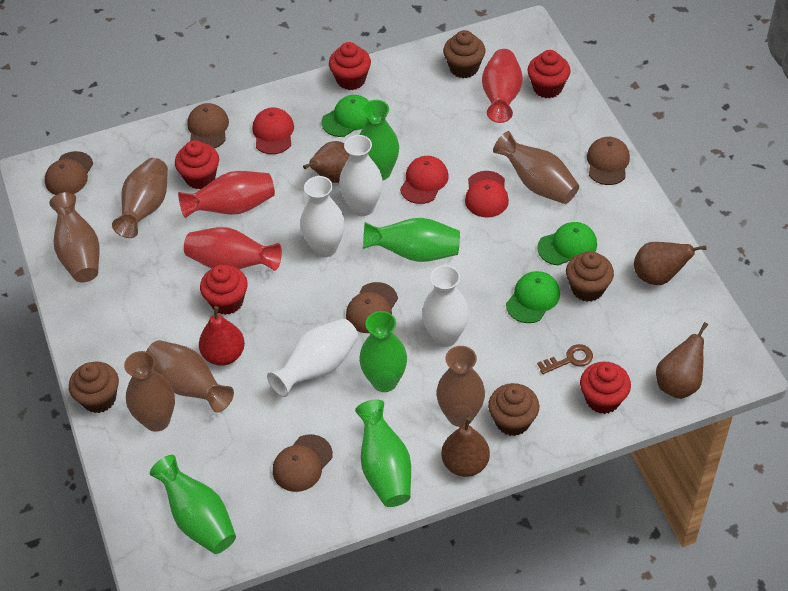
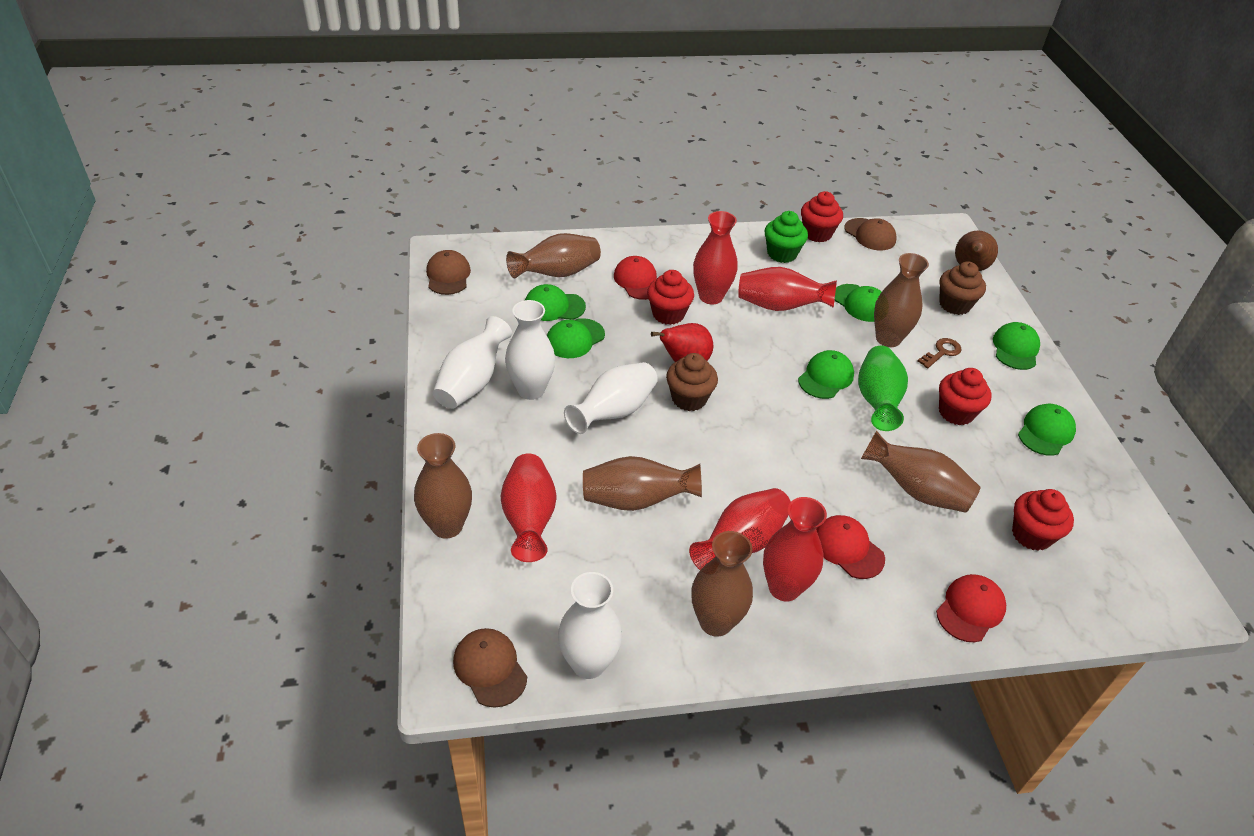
brown cap: [45,151,93,195] [187,103,229,148] [273,434,333,492] [346,282,398,333] [587,137,630,185] = 5 -> [426,250,471,295] [453,628,527,708] [844,218,896,250] = 3
brown cupcake: [69,362,119,413] [443,30,485,78] [488,383,540,436] [566,251,614,302] = 4 -> [666,353,718,411] [939,261,986,315] = 2
brown pear: [303,141,350,183] [441,417,490,477] [634,242,707,285] [656,322,708,399] = 4 -> [955,230,998,271] = 1
green cap: [321,95,369,137] [506,271,560,323] [537,222,597,265] = 3 -> [525,284,586,321] [547,318,605,358] [798,350,854,399] [834,284,882,322] [993,322,1040,370] [1018,404,1076,456] = 6
green cupcake: none = 0 -> [764,211,808,263] = 1
green vase: [150,455,236,554] [355,399,411,507] [359,311,407,392] [360,100,399,180] [363,218,460,262] = 5 -> [858,346,908,431] = 1
red cupcake: [175,140,219,189] [200,265,248,315] [329,42,371,90] [528,50,570,98] [580,362,631,414] = 5 -> [647,270,694,325] [801,191,843,242] [939,368,991,425] [1012,489,1074,551] = 4
red vase: [178,171,275,218] [184,227,282,271] [482,49,523,123] = 3 -> [501,453,556,562] [689,488,791,570] [693,211,738,305] [738,267,837,311] [763,497,827,601] = 5

